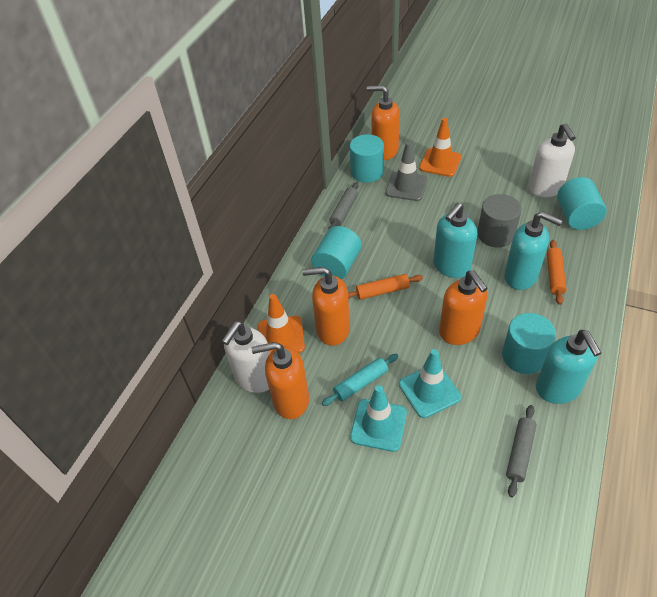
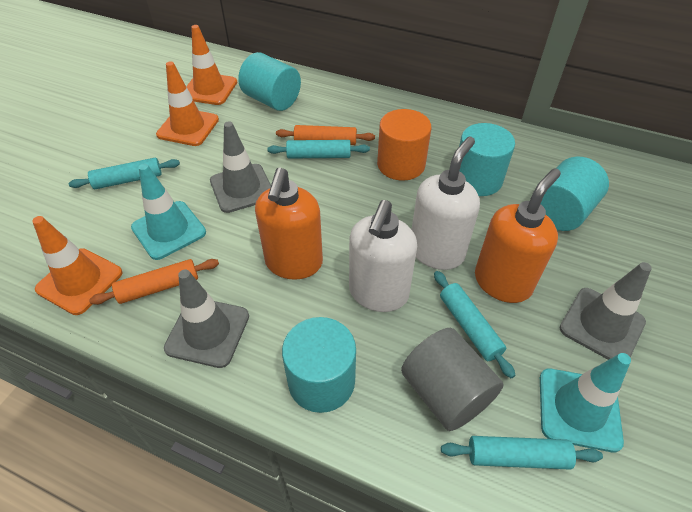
grey rolling pin: [328,182,358,230] [506,405,537,498] = 2 -> none = 0
grey traffic cone: [385,142,428,201] = 1 -> [164,269,249,368] [210,121,271,213] [559,262,652,360] = 3
orange cylinder: none = 0 -> [377,109,431,181] = 1
orange soap dispenser: [252,342,309,419] [302,267,350,346] [367,85,400,160] [439,270,488,345] = 4 -> [255,168,323,280] [475,168,561,303] = 2
orange traffic cone: [258,294,305,353] [419,118,461,177] = 2 -> [32,216,123,315] [156,61,219,146] [186,25,237,105] = 3
turquoise rolling pin: [322,354,398,406] = 1 -> [68,158,180,189] [267,140,370,159] [434,271,516,378] [441,436,603,470] = 4
turquoise soap dispenser: [433,203,477,278] [505,211,563,290] [536,330,601,404] = 3 -> none = 0

